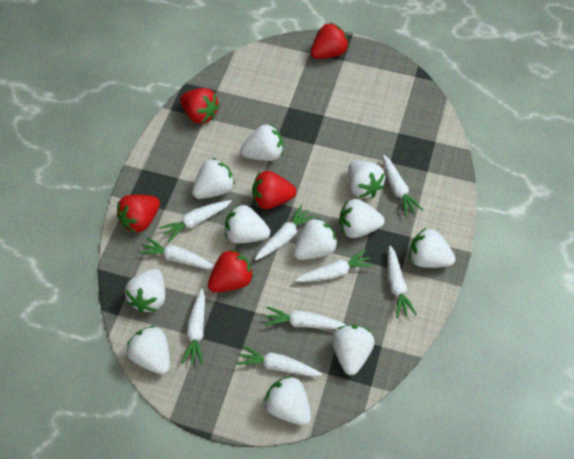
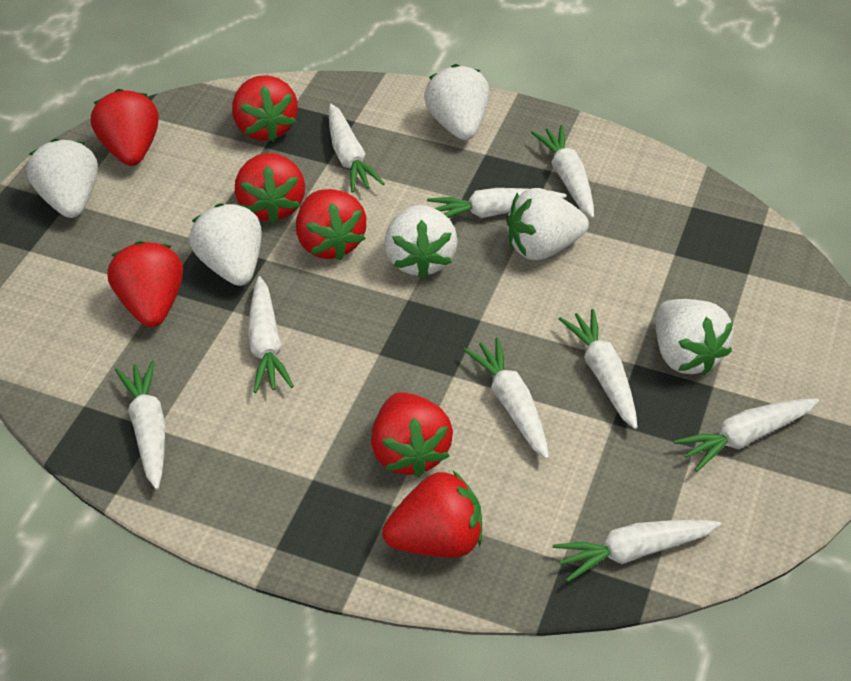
red strawberry: [117,195,160,233] [180,88,220,124] [208,249,254,293] [252,171,297,209] [310,23,349,59] = 5 -> [91,89,159,166] [107,241,183,327] [232,75,298,142] [235,153,305,223] [296,189,366,260] [371,392,453,478] [382,471,482,558] = 7
white strawberry: [125,269,165,313] [127,326,170,375] [192,158,235,199] [225,205,270,243] [241,124,283,161] [263,376,311,426] [293,217,338,260] [332,325,375,375] [339,199,385,238] [348,161,385,198] [409,228,456,268] = 11 -> [27,138,98,218] [189,204,262,286] [384,205,458,279] [424,64,489,140] [506,188,589,260] [656,299,733,375] = 6

